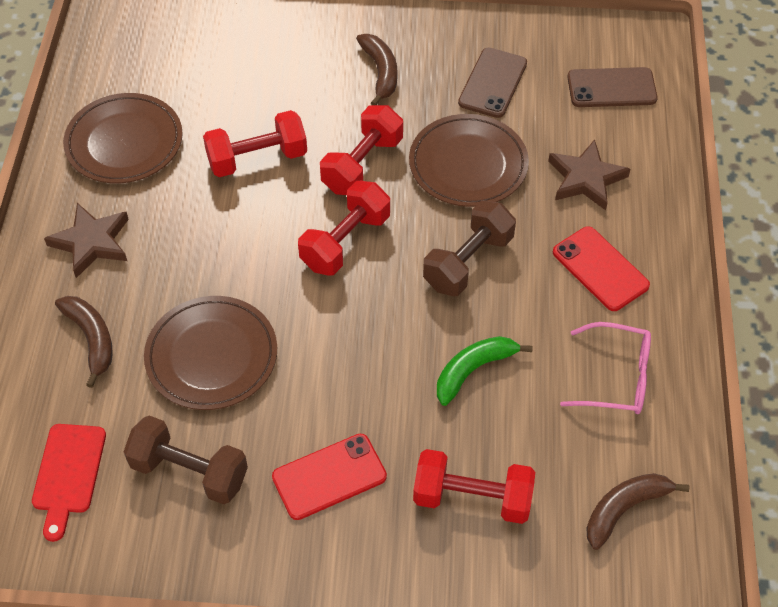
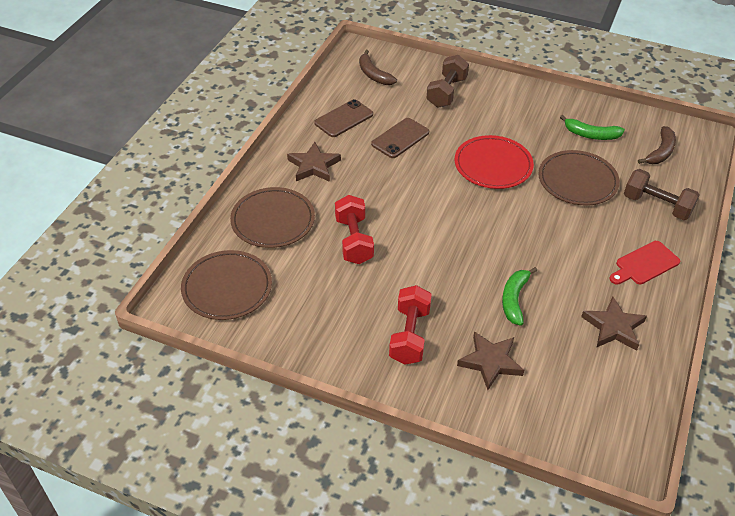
brown banana: [55,296,113,388] [356,34,398,105] [586,473,689,550] = 3 -> [359,50,397,85] [638,126,676,164] = 2
brown star: [44,203,129,278] [548,140,631,210] = 2 -> [287,142,341,182] [457,331,524,390] [581,296,647,351] = 3
green banana: [437,336,533,406] = 1 -> [502,267,537,326] [560,115,625,140] = 2
pink glasses: [560,322,651,414] = 1 -> none = 0
red dumbbell: [203,110,307,177] [298,181,390,276] [320,105,403,195] [413,449,535,524] = 4 -> [335,195,374,264] [389,285,432,365] = 2
red phone: [272,434,387,520] [553,226,650,311] = 2 -> none = 0
red plate: none = 0 -> [454,135,534,189] = 1

